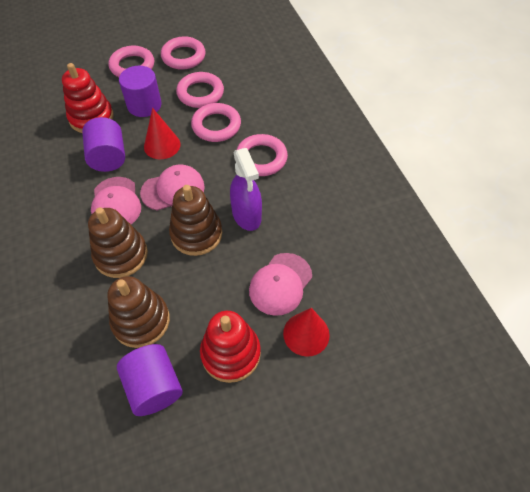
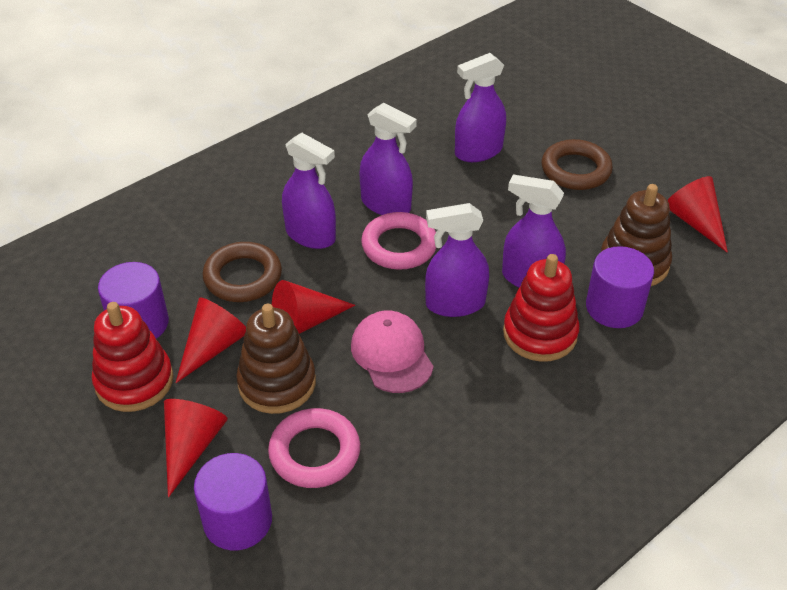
brown ring: none = 0 -> [203,242,282,302] [541,139,613,190] = 2
brown stacking toy: [88,207,148,278] [108,276,170,348] [169,185,222,256] = 3 -> [236,304,316,414] [601,184,672,286] = 2
pink cap: [91,177,141,224] [140,164,205,211] [249,253,312,316] = 3 -> [351,310,434,393] = 1
pink ring: [108,46,154,77] [161,36,206,70] [176,72,224,108] [191,103,241,142] [236,134,288,176] = 5 -> [268,408,360,488] [361,212,436,270] = 2
purple spray bottle: [230,148,262,231] = 1 -> [282,132,336,249] [359,103,417,215] [425,203,489,317] [455,53,506,162] [502,175,566,287] = 5
red cone: [144,108,180,159] [283,308,330,357] = 2 -> [164,399,228,497] [176,298,246,383] [272,280,355,334] [667,176,728,253] = 4

